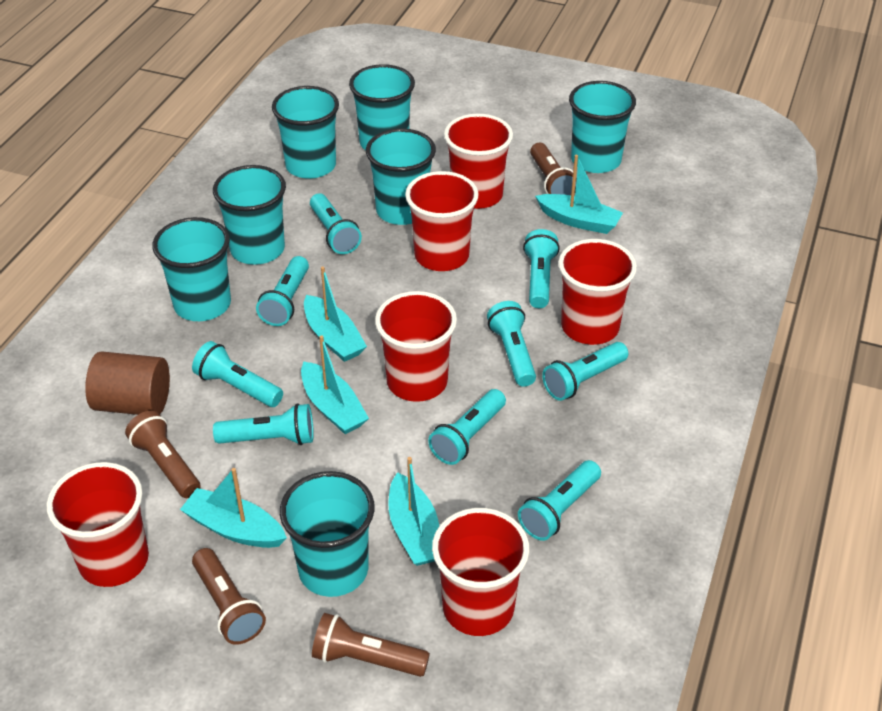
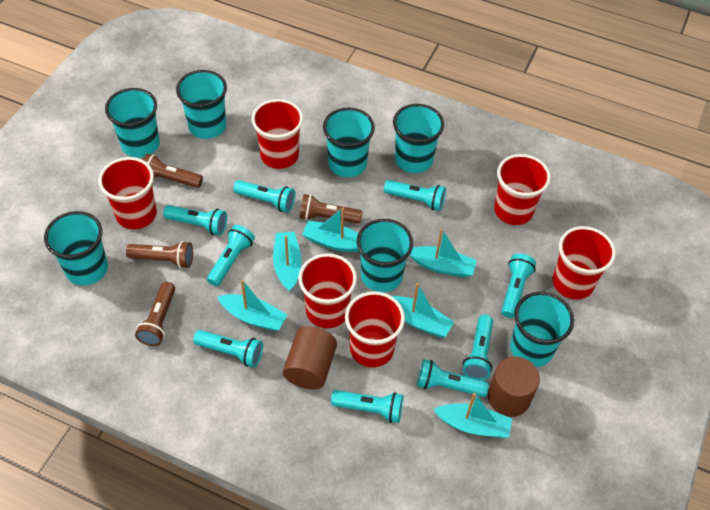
brown cylinder: [85,351,170,415] = 1 -> [283,326,337,390] [488,356,540,417] = 2
turquoise boat: [180,468,287,548] [301,335,369,434] [304,267,367,362] [389,457,439,566] [535,155,623,234] = 5 -> [218,279,287,331] [273,232,302,292] [302,208,359,252] [392,283,454,337] [410,228,477,277] [433,393,512,438] = 6

